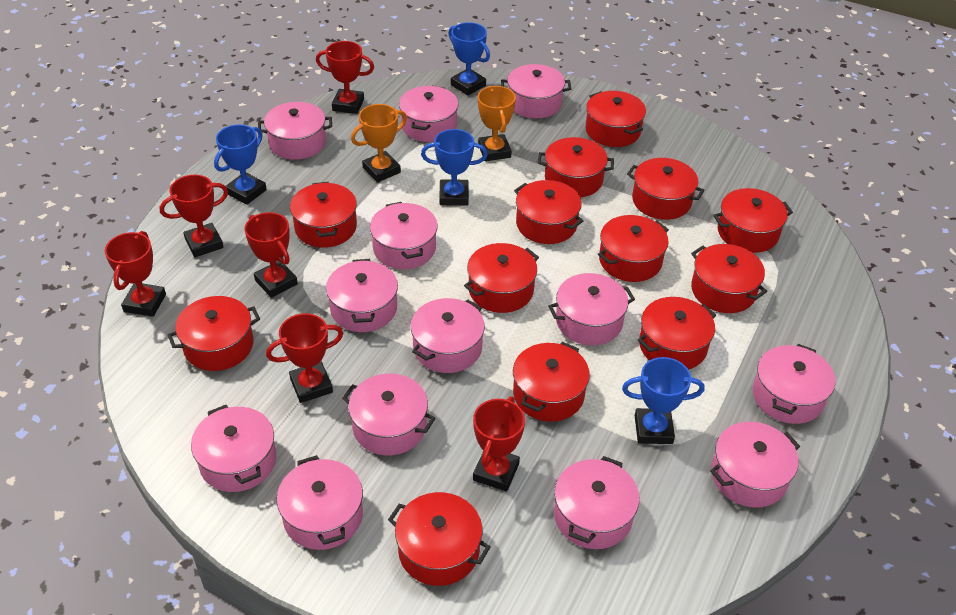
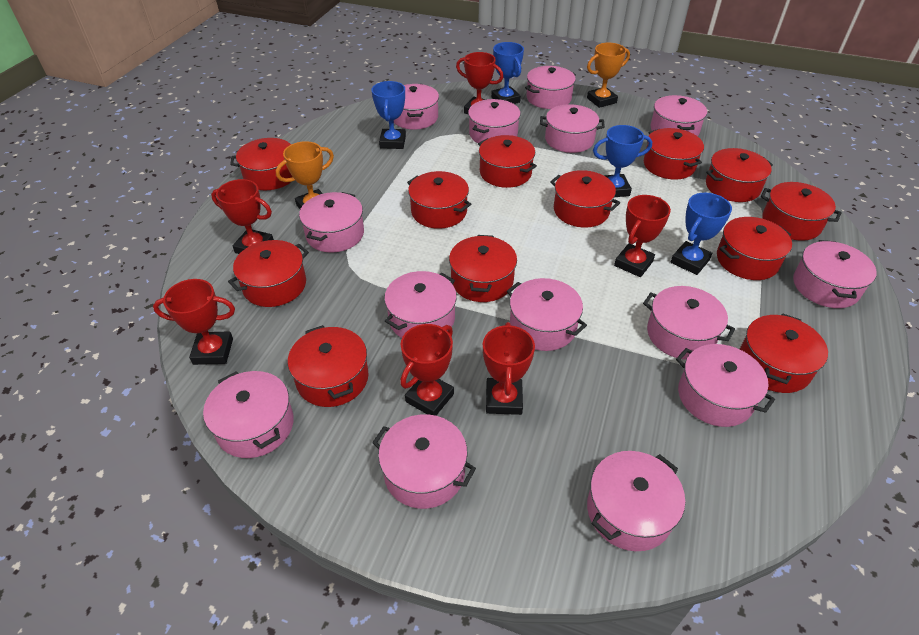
pink pot: [191,405,276,492] [258,102,332,160] [277,455,363,550] [326,259,398,332] [342,373,435,456] [370,202,437,269] [399,86,459,142] [411,298,485,373] [501,64,571,118] [548,273,635,345] [554,456,639,549] [710,422,800,507] [753,344,835,424] = 13 -> [203,371,294,458] [299,192,364,252] [372,414,476,509] [384,271,457,338] [394,84,439,129] [468,99,520,143] [507,278,587,351] [525,66,576,109] [540,104,605,153] [587,451,685,551] [643,286,735,359] [651,95,707,136] [676,344,775,427] [793,240,877,308] = 14
red pot: [168,296,260,371] [290,182,357,248] [388,492,490,586] [464,243,539,313] [513,342,590,422] [514,180,583,244] [538,137,614,197] [586,91,646,147] [598,215,669,282] [627,158,705,220] [638,297,716,370] [691,244,767,313] [713,188,793,253] = 13 -> [228,240,309,307] [230,138,292,190] [288,325,368,407] [407,171,471,229] [449,235,517,302] [478,135,537,188] [550,170,620,227] [644,128,704,180] [706,148,773,202] [717,217,792,280] [740,314,828,393] [761,182,841,241] = 12

